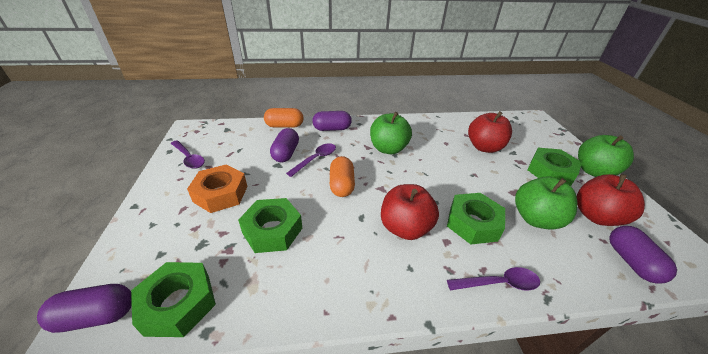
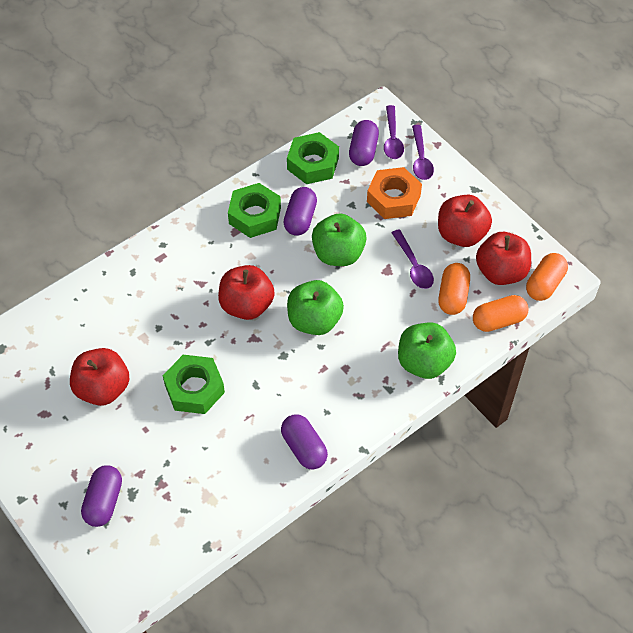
green nut: [131,262,216,337] [238,198,302,253] [447,193,505,244] [527,148,582,186] = 4 -> [163,355,225,414] [228,183,281,238] [287,132,339,184] = 3
orange capsule: [264,108,304,128] [330,156,355,197] = 2 -> [438,263,470,315] [473,295,528,332] [526,253,568,301] = 3
red apple: [381,184,439,240] [468,111,512,153] [577,174,645,226] = 3 -> [70,348,129,406] [218,265,275,320] [438,195,492,247] [476,232,531,285] = 4

